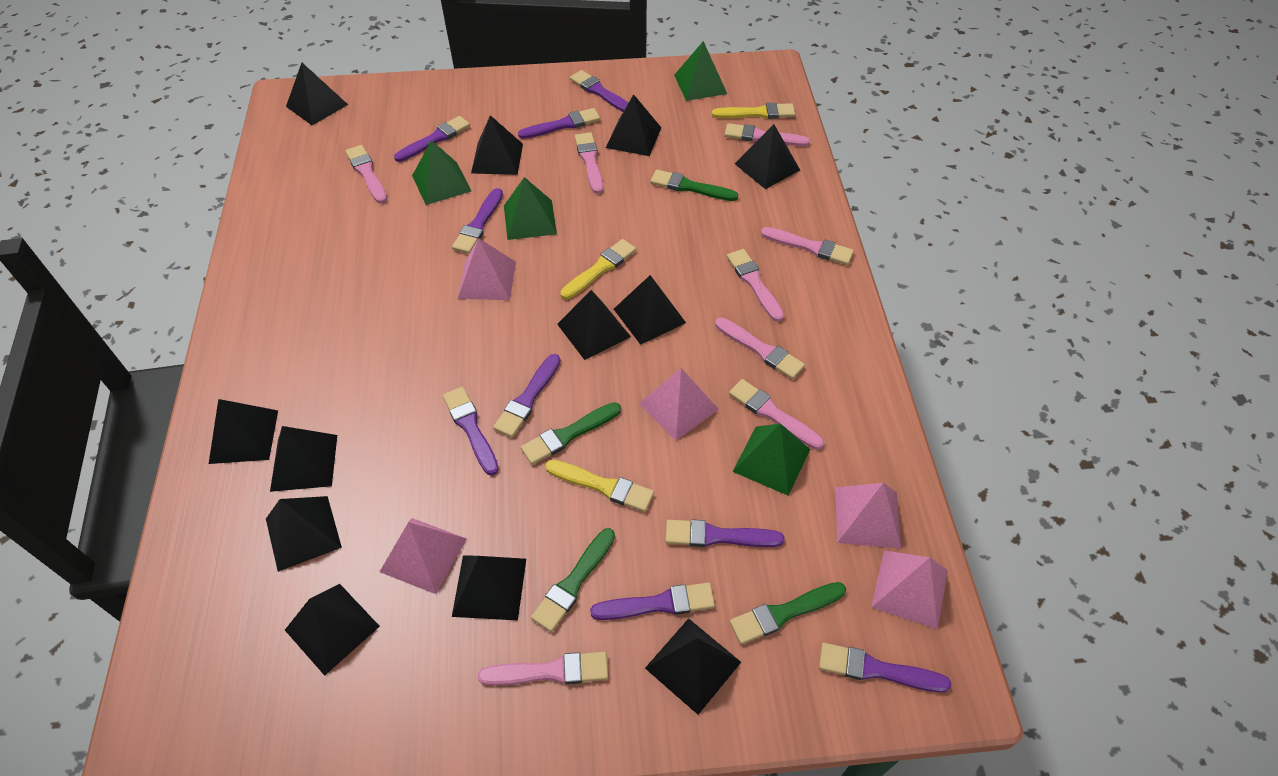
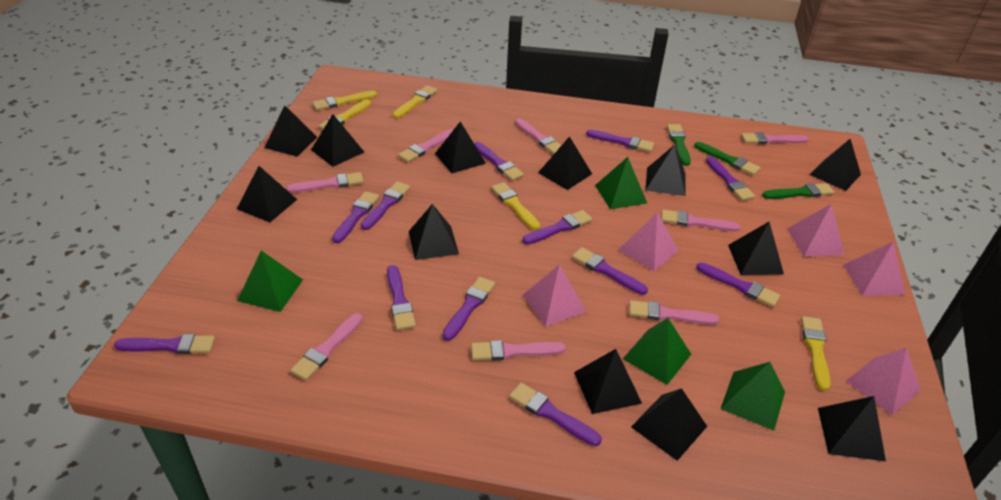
green brush: [521,402,621,465] [531,528,615,632] [650,170,738,201] [730,582,846,645] = 4 -> [667,124,691,166] [694,142,761,175] [762,183,835,199] = 3
purple brush: [394,116,470,162] [443,387,499,475] [452,188,503,254] [493,354,561,437] [518,108,600,139] [570,70,628,112] [590,583,715,620] [665,520,784,547] [819,643,951,693] = 9 -> [114,334,215,354] [332,191,379,243] [361,181,410,230] [387,265,416,330] [442,277,495,341] [474,142,524,181] [509,383,602,446] [522,210,592,245] [572,247,648,295] [586,130,654,152] [696,262,780,307] [706,156,755,201] = 12
yellow brush: [545,460,654,512] [560,239,636,299] [712,103,795,119] = 3 -> [312,91,377,110] [318,99,371,130] [392,85,437,118] [491,182,540,230] [801,316,831,391] = 5

